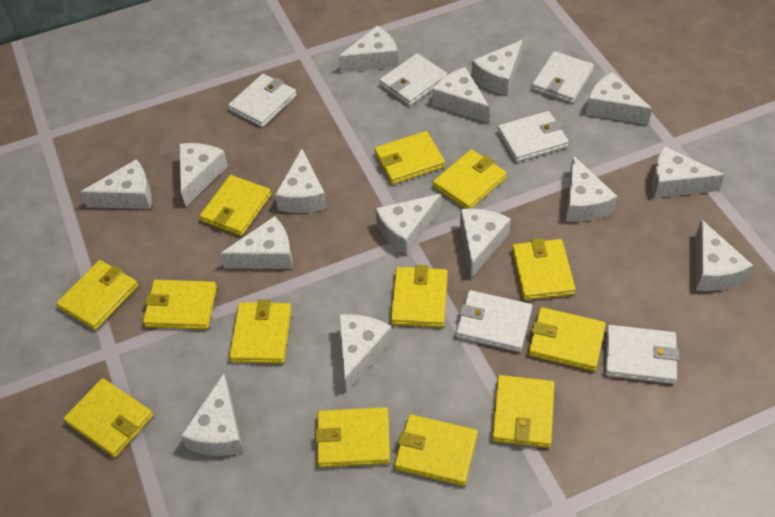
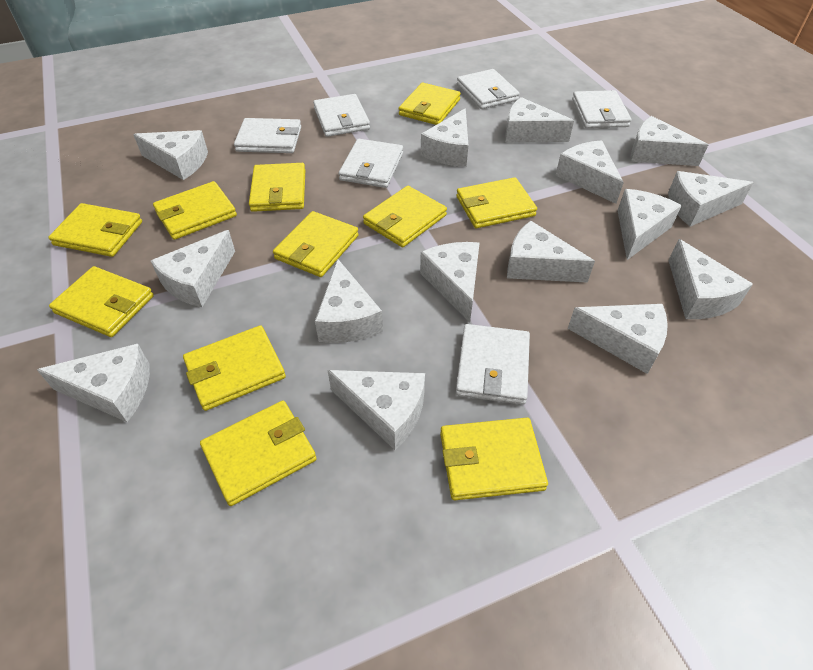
yellow wallet: [56,260,138,330] [64,378,153,458] [143,280,217,330] [200,175,271,236] [229,300,291,364] [315,407,390,467] [374,131,445,185] [390,265,448,328] [394,414,478,486] [433,149,507,209] [492,375,555,448] [512,238,576,300] [528,307,606,371] = 13 -> [48,203,142,257] [49,266,154,337] [153,181,237,240] [183,325,286,411] [200,401,317,506] [249,163,305,212] [273,211,359,277] [363,186,447,247] [399,83,461,125] [440,418,548,500] [456,177,537,228] = 11

